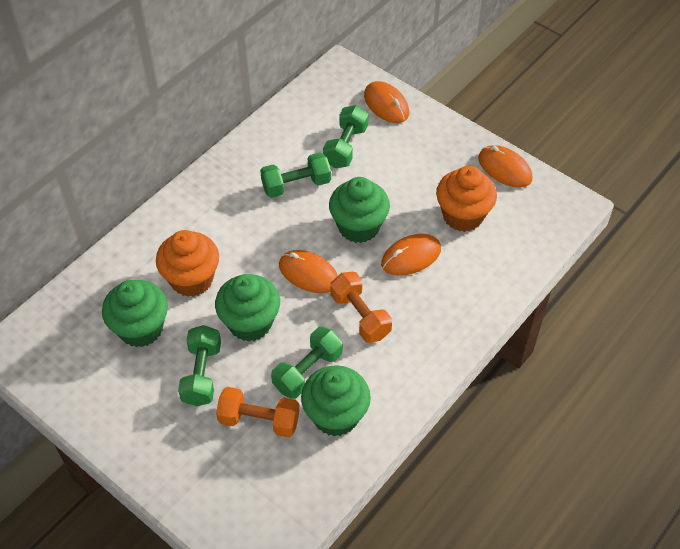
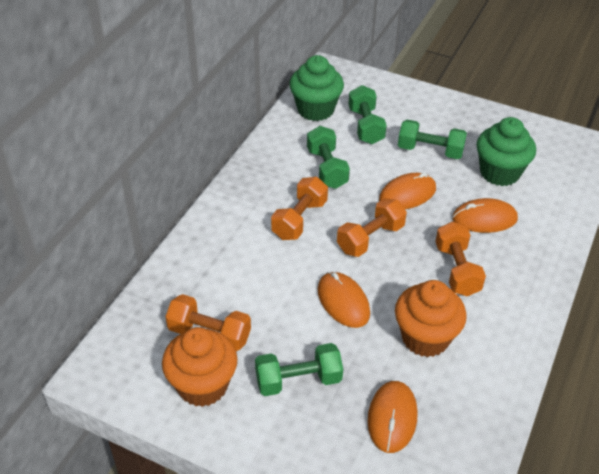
green cupcake: [102,280,168,347] [215,274,280,342] [301,365,371,437] [329,177,390,243] = 4 -> [289,55,344,121] [477,117,536,186] = 2
orange dumbbell: [216,387,300,437] [330,272,392,343] = 2 -> [165,294,251,351] [271,177,328,240] [337,198,407,257] [435,221,486,296] = 4

